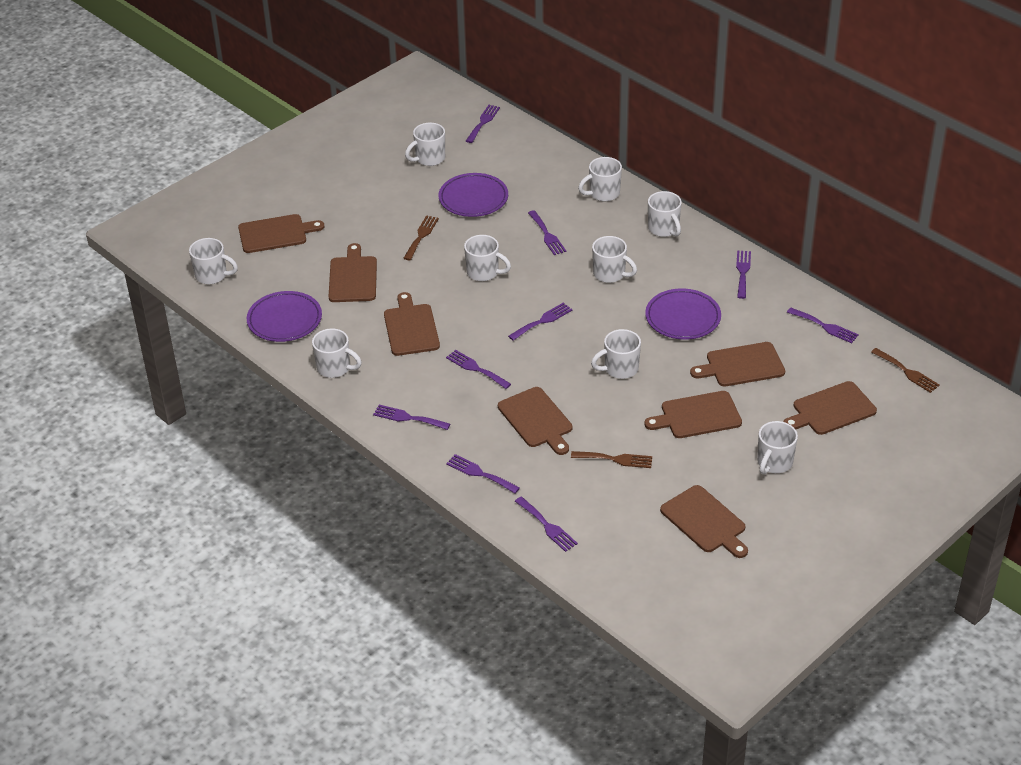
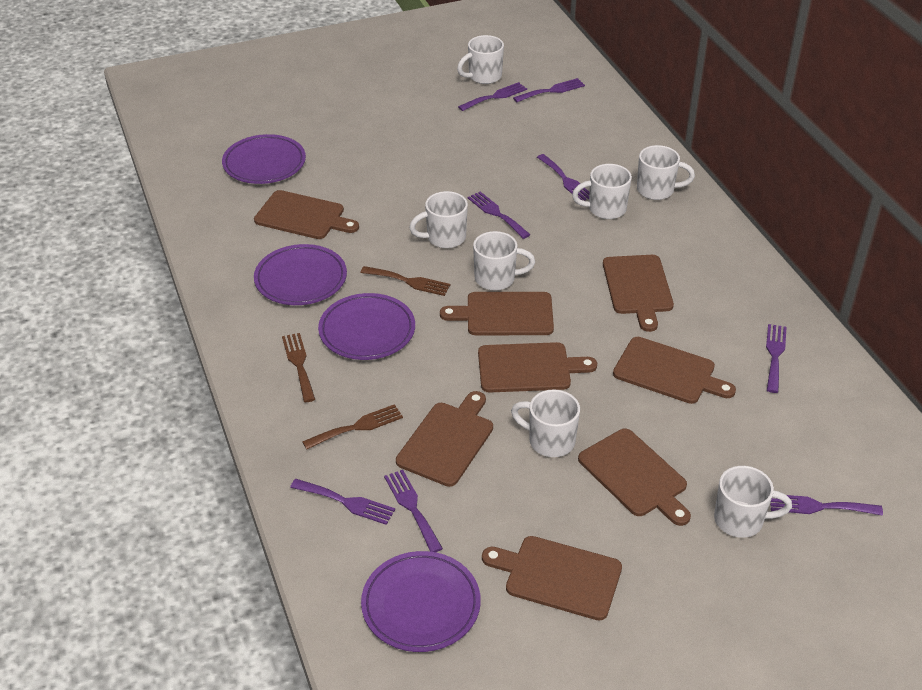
purple fork: [373,405,450,430] [446,350,511,389] [446,454,520,493] [466,105,500,143] [508,303,572,341] [515,497,578,552] [528,210,566,255] [736,250,751,299] [787,307,859,343] = 9 -> [290,479,395,525] [384,470,443,552] [458,82,527,111] [467,192,531,239] [513,78,585,102] [537,154,589,201] [766,324,787,393] [770,495,883,516] = 8
purple plate: [247,291,322,342] [439,173,508,217] [645,288,721,340] = 3 -> [222,134,306,184] [254,244,347,305] [318,293,415,360] [361,551,481,652] = 4
white mug: [189,238,238,284] [312,328,362,378] [405,123,445,166] [464,235,511,281] [578,157,622,201] [591,329,641,379] [592,236,637,283] [648,191,682,237] [757,421,798,475] = 9 -> [409,191,468,248] [457,35,504,84] [473,231,535,290] [511,389,580,457] [572,164,632,219] [637,145,695,200] [714,466,792,538] = 7

